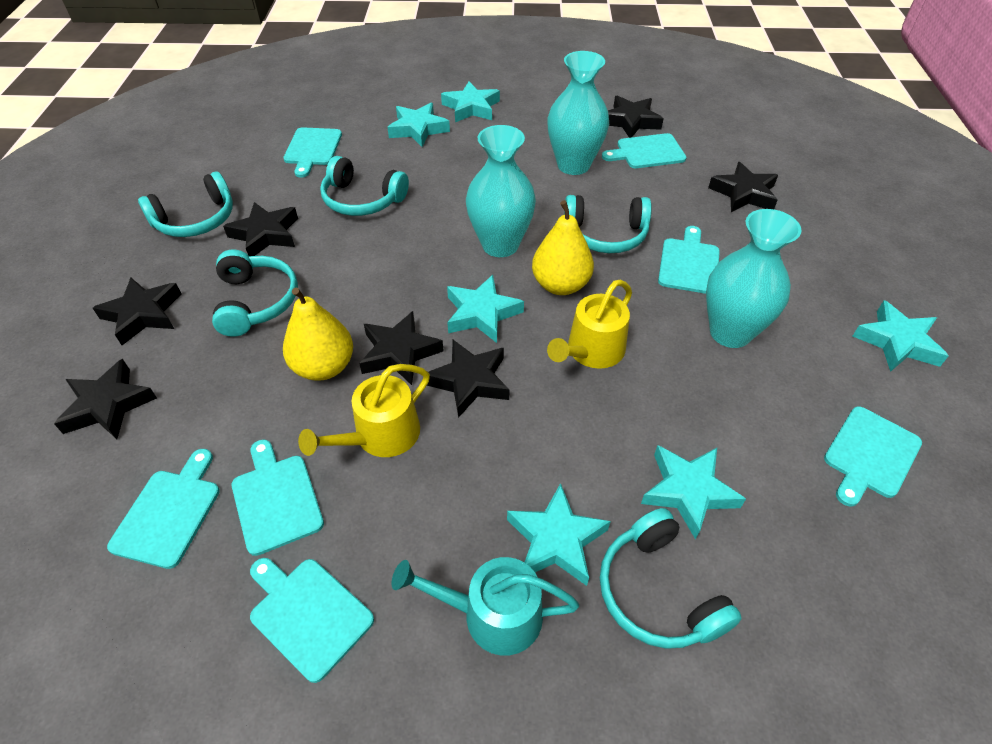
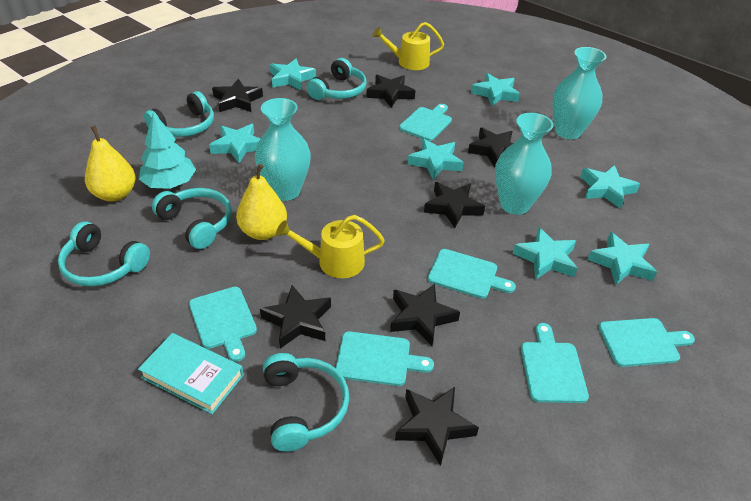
turquoise book: none = 0 -> [138,333,244,414] = 1
turquoise cutting board: [107,449,220,569] [232,440,324,556] [250,558,374,683] [284,127,342,178] [602,133,687,168] [658,226,720,294] [824,406,922,507] = 7 -> [189,287,257,362] [336,331,434,386] [399,104,452,141] [428,249,516,299] [521,323,589,403] [598,318,695,367] = 6
turquoise star: [387,103,450,147] [441,81,500,122] [447,275,524,343] [507,483,611,586] [641,445,746,540] [853,300,949,372] = 6 -> [209,124,261,163] [270,59,316,91] [408,138,464,179] [471,73,520,106] [513,227,577,280] [581,165,640,209] [588,232,657,286] = 7
turquoise tree: none = 0 -> [139,112,196,189] = 1
turquoise watering can: [391,557,579,656] = 1 -> none = 0

